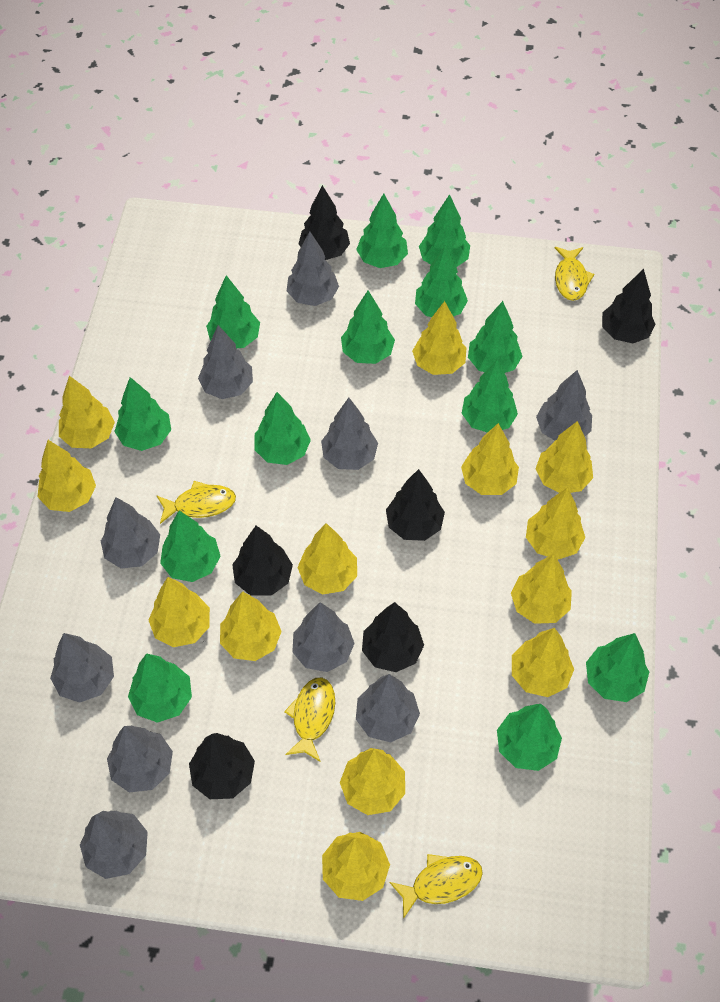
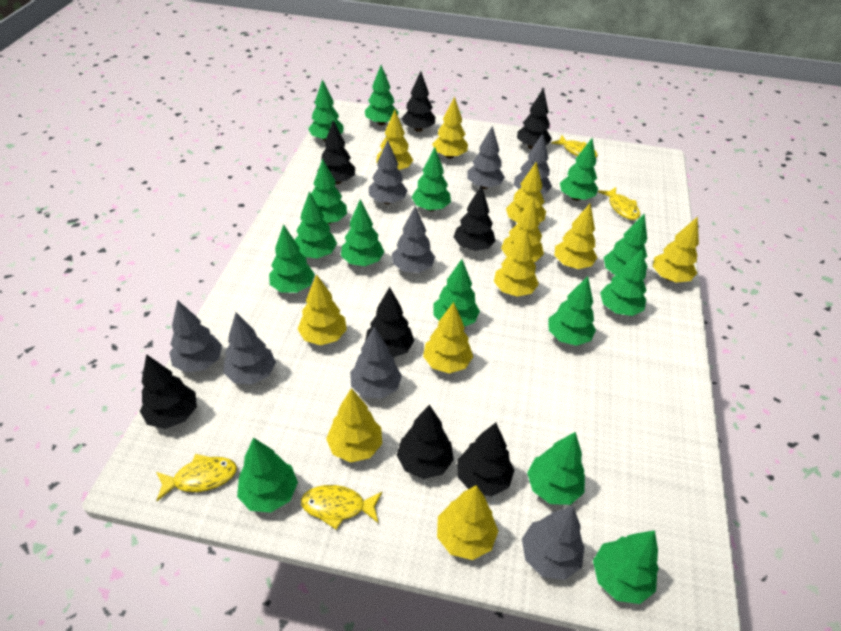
black tree: [189,733,255,799] [232,526,293,596] [299,185,350,260] [362,602,424,672] [386,469,445,541] [602,269,656,344] = 6 -> [140,354,197,429] [317,120,355,184] [365,287,414,357] [397,405,454,479] [401,71,435,132] [454,185,496,251] [457,423,515,496] [517,88,552,149] = 8
green tree: [114,377,171,451] [128,653,192,723] [160,510,220,582] [206,275,260,348] [254,392,311,465] [341,290,395,364] [356,193,408,268] [415,245,468,317] [419,194,470,267] [462,359,518,433] [468,301,522,373] [497,704,562,771] [586,633,649,702] = 13 -> [237,438,298,512] [269,224,315,293] [295,192,337,258] [308,79,344,141] [311,158,347,224] [341,199,384,266] [365,65,399,126] [411,147,451,211] [433,259,480,327] [527,432,585,505] [549,276,596,346] [560,138,598,201] [593,530,659,604] [600,248,647,316] [604,213,647,275] = 15
grey tree: [50,633,114,703] [80,811,148,879] [101,497,160,569] [107,726,173,792] [198,325,253,399] [287,231,339,306] [292,602,355,672] [321,398,378,470] [356,674,420,742] [536,370,592,441] = 10 -> [169,300,222,373] [223,313,276,385] [350,326,402,399] [369,140,408,204] [392,206,435,273] [467,125,505,189] [514,134,552,194] [522,506,585,580] = 8
yellow tree: [38,440,96,512] [59,376,115,448] [149,577,210,647] [220,591,282,661] [297,523,357,594] [322,832,390,901] [340,748,405,815] [412,301,466,375] [461,423,519,495] [511,554,572,624] [512,628,574,697] [526,487,585,560] [535,421,593,493] = 13 -> [297,274,347,345] [326,388,382,463] [376,110,413,170] [423,302,473,374] [432,96,468,159] [437,485,498,560] [494,229,539,297] [501,198,544,262] [506,161,546,223] [554,204,597,269] [653,217,699,283] = 11

